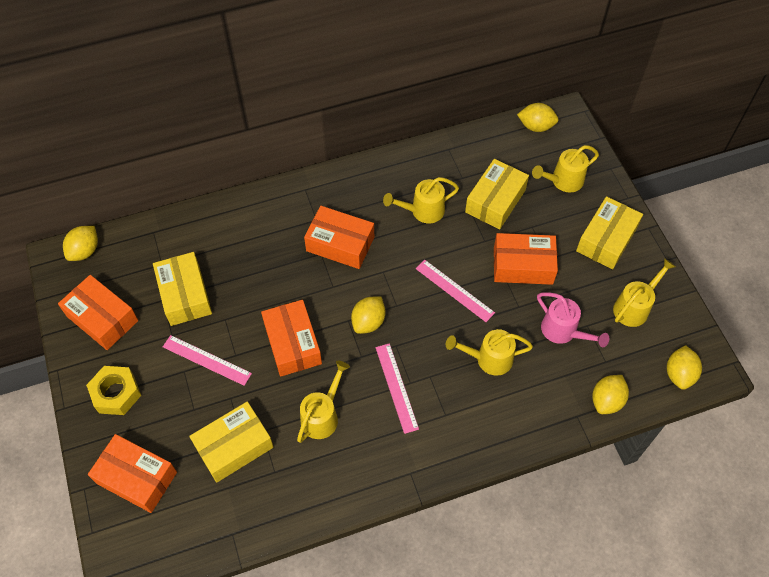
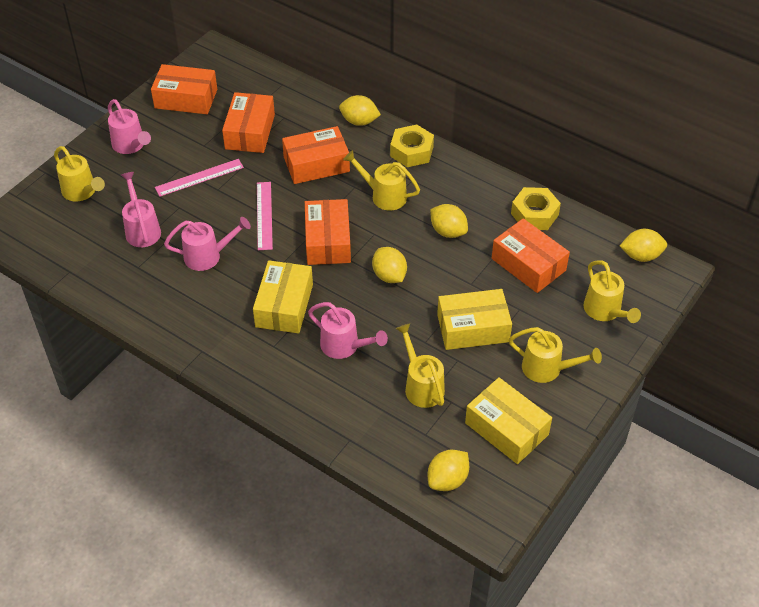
pink ruler: [163,335,252,386] [376,343,419,434] [416,260,495,322] = 3 -> [155,159,244,197] [257,182,273,250] = 2
pink watering can: [537,292,609,347] = 1 -> [108,99,151,154] [121,172,161,247] [164,217,251,271] [308,302,388,359] = 4
yellow box: [153,252,212,326] [189,402,274,483] [465,159,529,229] [576,196,643,270] = 4 -> [253,260,313,333] [437,289,512,350] [465,378,552,464] = 3
yellow nut: [86,366,141,415] = 1 -> [390,124,434,167] [511,187,561,230] = 2

